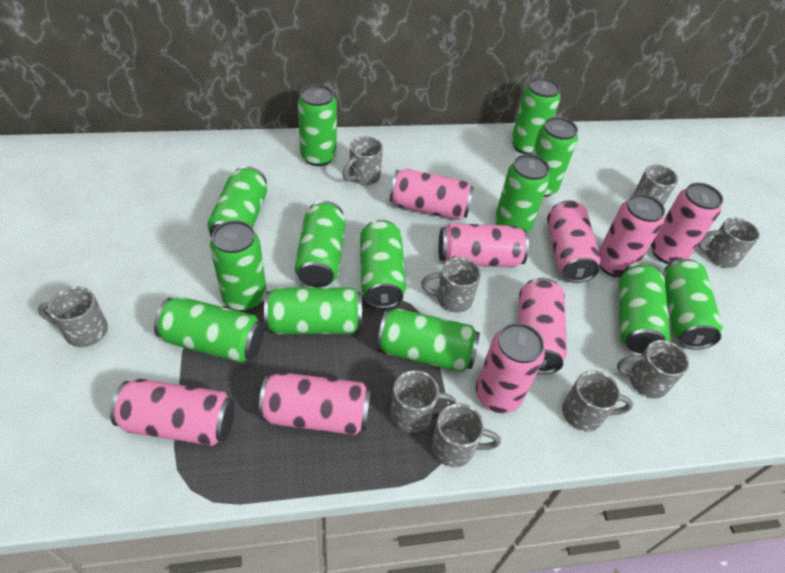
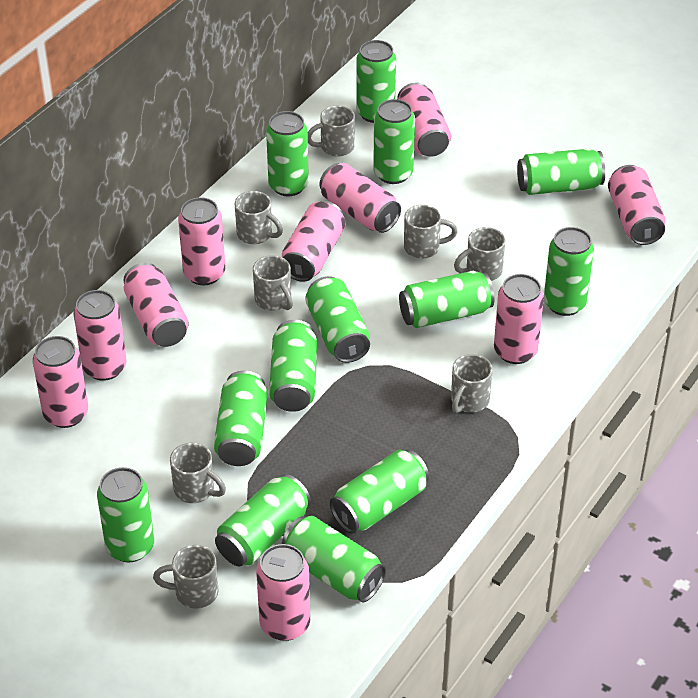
grey mug: [38,286,108,347] [342,136,383,185] [390,370,456,433] [421,257,481,313] [431,403,501,467] [562,370,633,432] [617,340,689,399] [633,164,678,206] [698,217,760,268] = 9 -> [153,545,219,609] [170,443,226,503] [235,191,283,244] [253,255,293,311] [308,106,355,157] [404,205,458,259] [451,354,493,413] [454,227,505,281] = 8
pink can: [110,379,235,446] [258,372,371,435] [390,169,474,220] [438,223,529,267] [476,323,545,413] [519,278,567,374] [547,200,601,283] [598,194,665,277] [651,183,723,264] = 9 -> [33,336,88,428] [74,290,127,381] [123,263,189,347] [178,197,225,285] [256,544,310,641] [282,201,345,282] [320,163,401,233] [397,82,451,157] [494,274,544,364] [608,165,666,245] = 10

